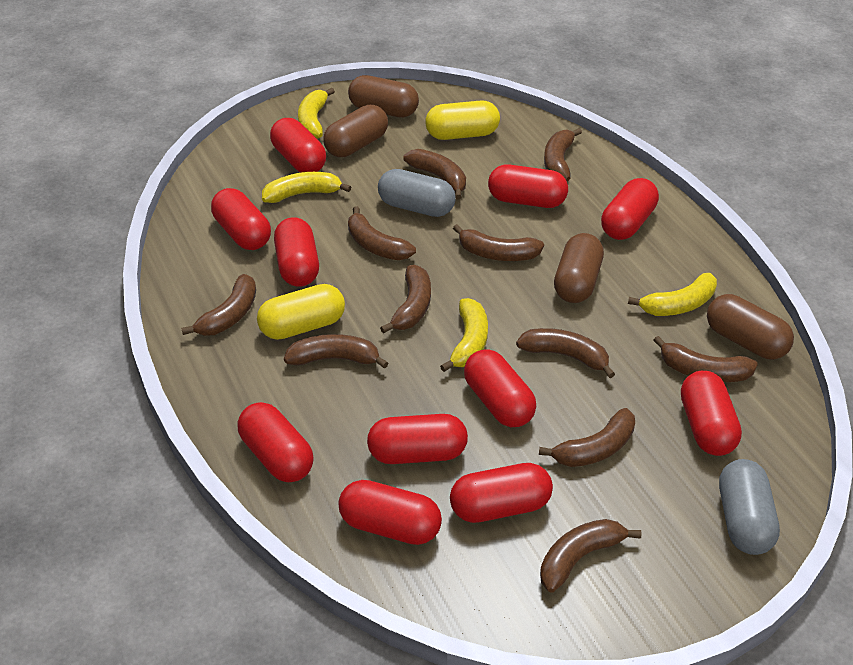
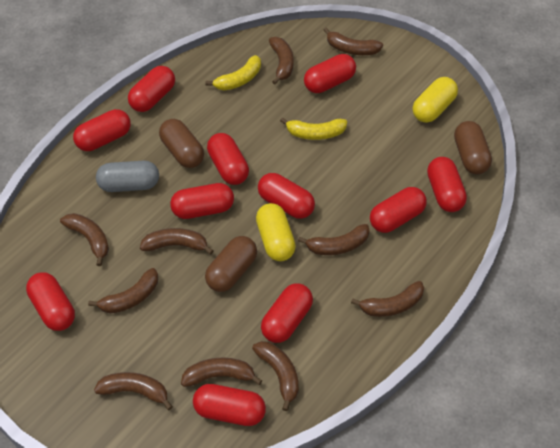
brown banana: [181,274,256,336] [284,334,388,369] [348,206,416,260] [380,265,431,334] [403,149,466,199] [453,224,544,261] [516,328,615,378] [539,408,635,467] [540,519,641,593] [544,128,582,181] [653,336,758,382] = 11 -> [60,213,109,266] [88,268,158,314] [94,372,173,410] [140,228,213,255] [181,358,262,387] [252,341,299,411] [269,37,294,84] [298,224,370,255] [324,27,383,55] [351,281,424,317] = 10
brown capsule: [323,105,388,157] [348,75,419,118] [554,233,604,303] [707,294,794,360] = 4 -> [159,119,204,168] [205,236,257,292] [454,121,492,175] = 3
grey capsule: [378,169,456,217] [719,459,780,555] = 2 -> [96,161,159,192] = 1
yellow banana: [262,172,351,203] [298,88,335,139] [440,298,488,372] [628,273,717,316] = 4 -> [205,55,261,91] [280,117,347,140] = 2

